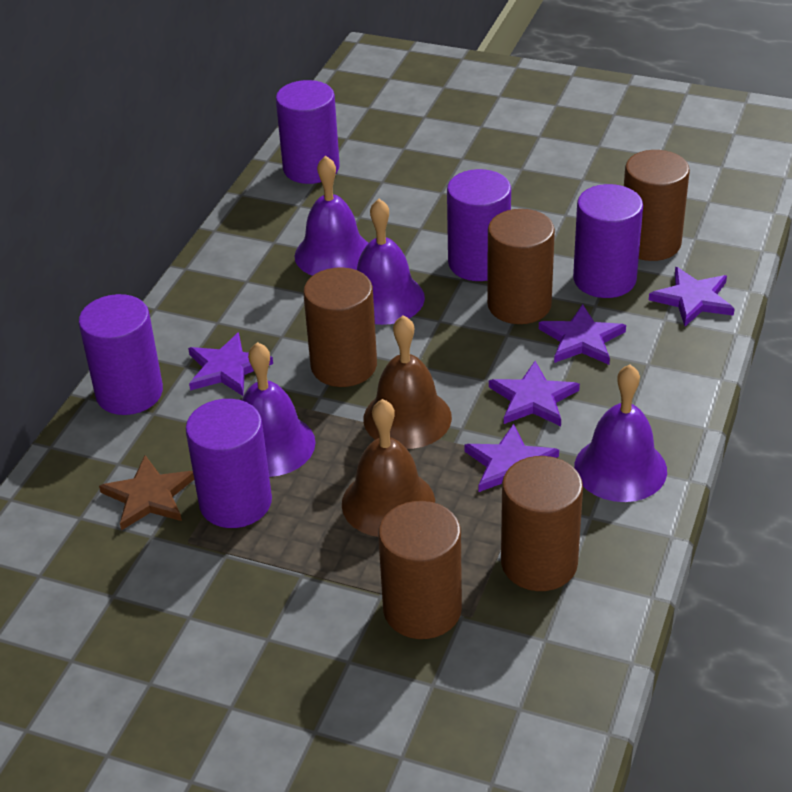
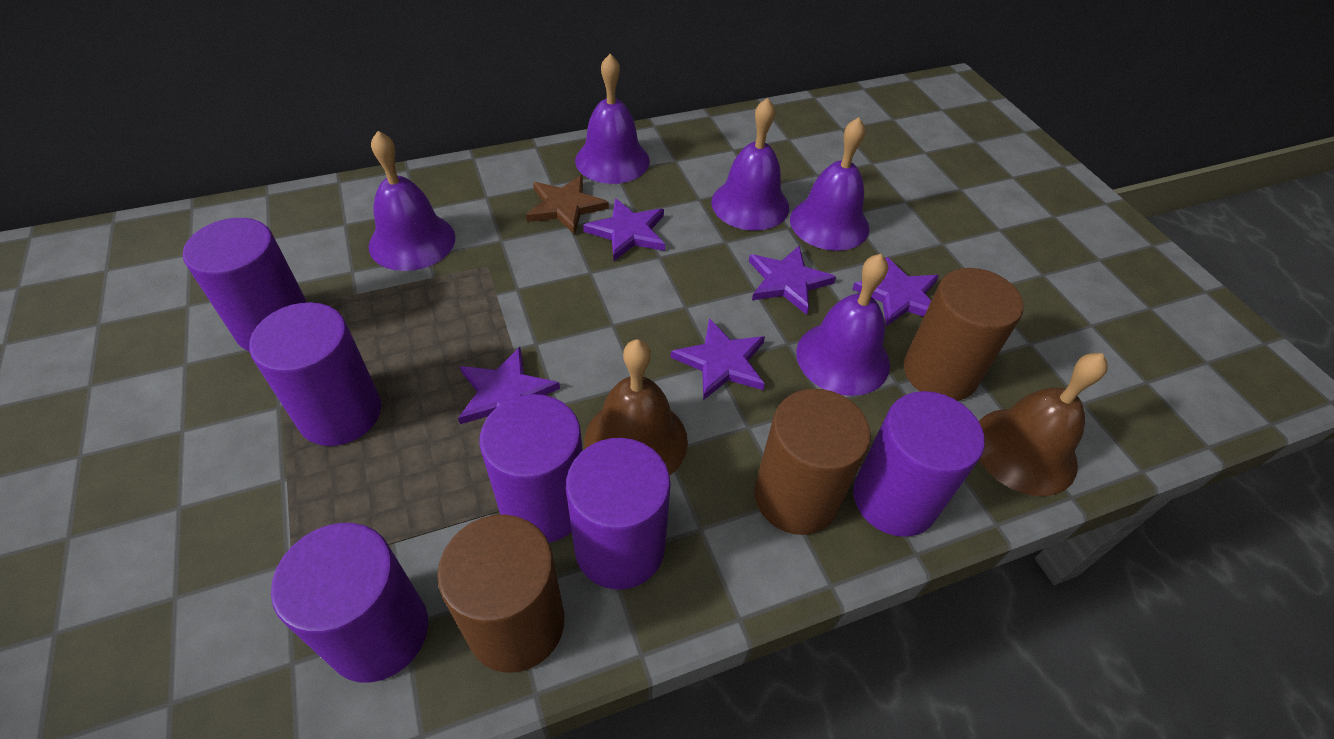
brown cylinder: [303,267,377,387] [378,501,462,639] [487,209,555,324] [501,456,583,591] [624,150,690,261] = 5 -> [437,515,565,673] [754,389,871,535] [904,268,1023,401] = 3
purple bell: [242,342,315,477] [295,156,368,276] [357,199,425,325] [574,364,667,502] = 4 -> [369,131,455,271] [575,54,650,184] [711,98,789,231] [790,117,869,251] [796,254,890,396] = 5
purple cylinder: [79,294,163,415] [186,399,272,528] [276,80,340,184] [447,169,511,281] [573,184,643,298] = 5 -> [183,218,307,351] [249,302,381,446] [271,523,428,683] [480,394,583,543] [566,438,671,589] [853,391,985,537] = 6

